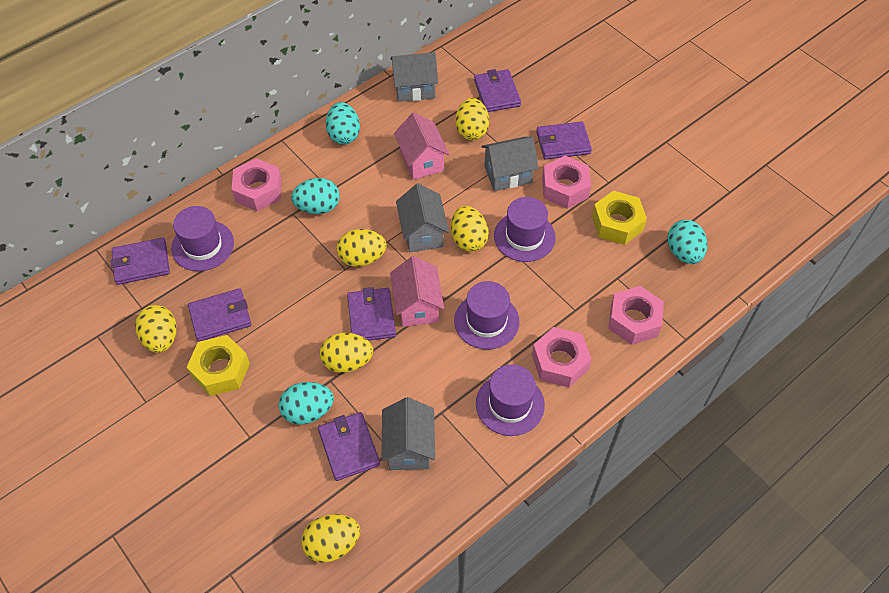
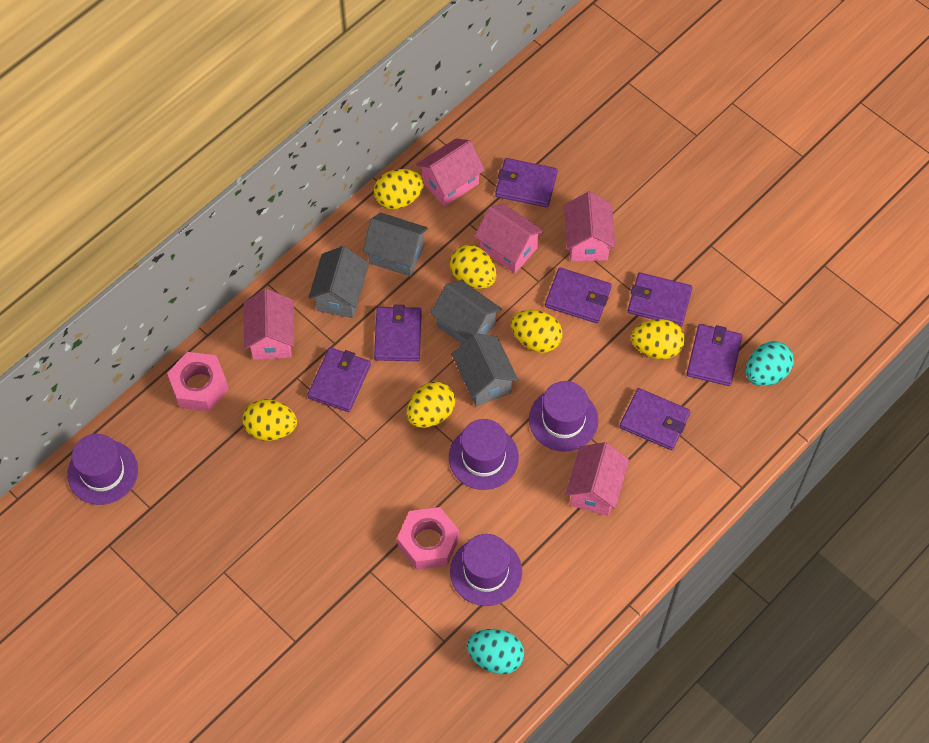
pink house: [390,256,444,327] [394,112,449,180] = 2 -> [244,289,294,360] [416,138,485,207] [474,204,544,273] [564,192,616,262] [565,442,629,516] = 5
pink nut: [232,158,282,211] [532,327,591,388] [542,156,591,209] [608,286,664,345] = 4 -> [167,352,229,411] [397,507,459,570] = 2
purple wallet: [110,238,170,285] [188,288,251,342] [318,412,380,481] [347,287,396,341] [474,69,521,112] [536,122,592,160] = 6 -> [307,347,371,412] [374,305,422,361] [495,158,558,207] [545,268,612,323] [620,388,691,450] [628,272,693,326] [687,324,742,386] = 7
turquoise egg: [279,382,334,425] [291,178,340,214] [326,102,360,145] [667,220,707,264] = 4 -> [467,629,524,675] [746,341,794,386] = 2
yellow nut: [187,335,250,396] [592,191,647,245] = 2 -> none = 0

